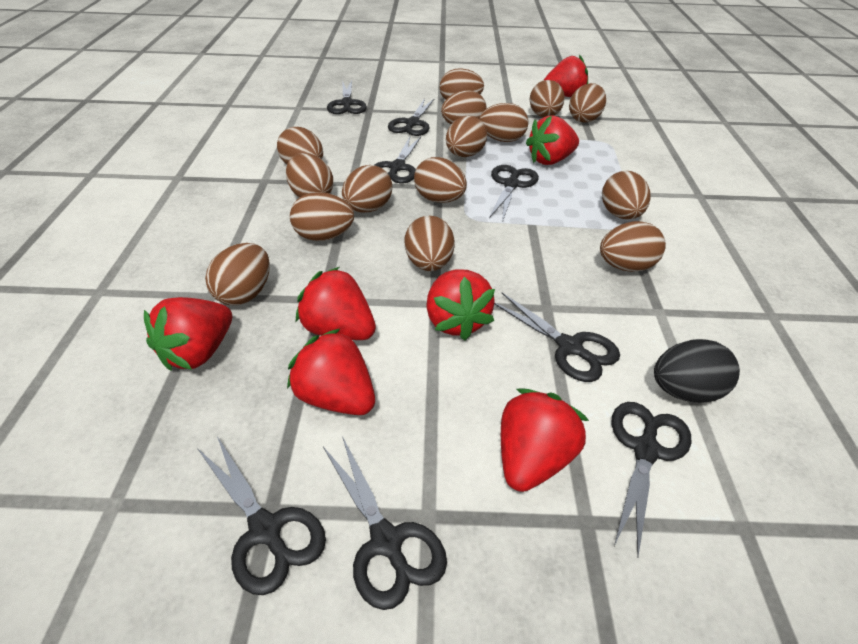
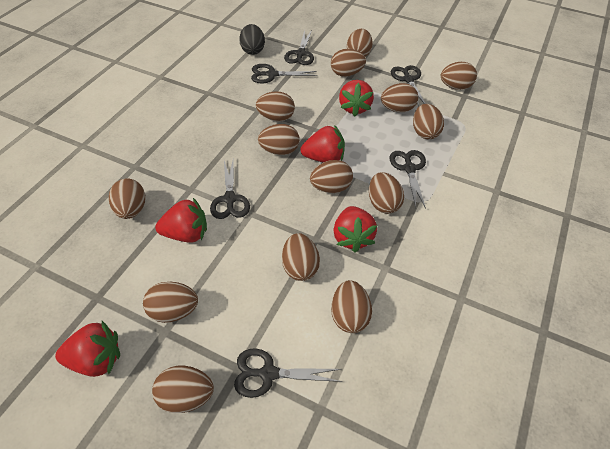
black scissors: [197,436,326,595] [323,436,447,610] [327,80,367,114] [374,137,421,184] [388,98,434,136] [489,165,539,222] [494,293,620,382] [611,402,691,556] = 8 -> [210,158,250,219] [234,348,342,398] [251,64,317,84] [284,30,314,65] [390,150,426,209] [391,65,426,106] = 6
brown egg: [205,243,270,305] [277,127,323,164] [286,153,333,198] [290,192,354,241] [342,165,392,213] [405,216,455,271] [414,157,467,203] [440,68,484,100] [441,90,487,124] [446,116,487,157] [479,103,528,142] [530,80,565,117] [569,83,606,123] [600,221,666,272] [602,171,650,219] = 15 -> [109,179,145,219] [143,282,198,323] [152,366,214,413] [256,91,295,121] [258,124,299,155] [282,233,320,281] [310,160,353,193] [331,49,366,77] [331,280,372,333] [347,29,373,57] [369,172,404,214] [381,83,418,112] [413,104,444,139] [441,62,477,90] = 14
red strawberry: [144,297,232,371] [287,328,375,415] [296,267,376,340] [426,270,495,341] [501,388,589,492] [526,115,579,165] [544,55,588,97] = 7 -> [55,321,120,377] [155,198,207,243] [301,125,345,162] [333,206,377,253] [339,80,374,116] = 5

